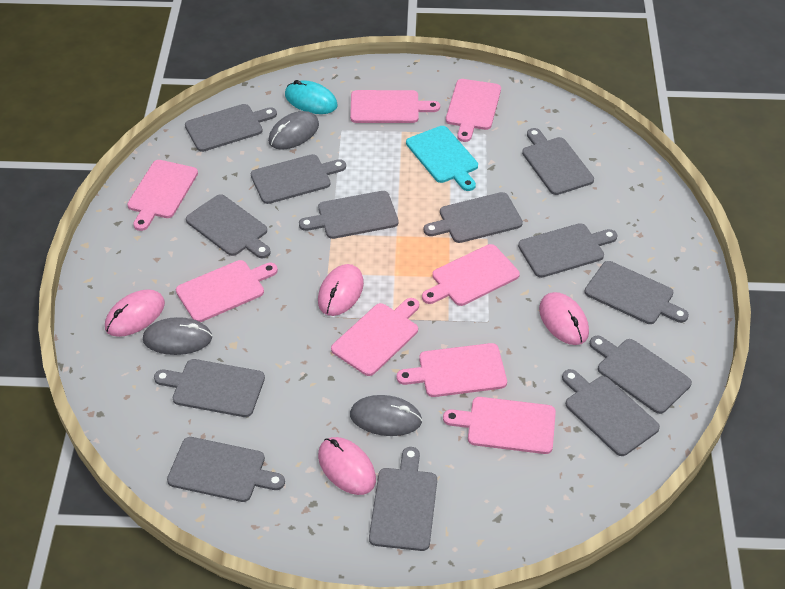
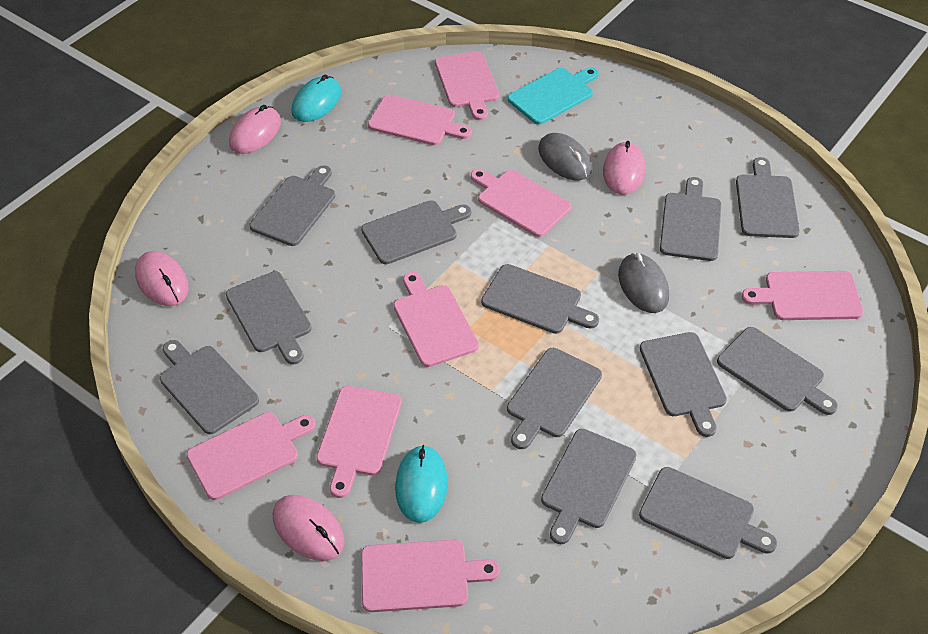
grey cutting board: [154,359,265,417] [167,437,285,502] [185,104,277,152] [186,194,271,258] [251,154,346,204] [299,191,398,239] [369,447,437,551] [424,192,523,243] [518,223,617,278] [522,128,594,195] [562,369,660,456] [584,261,689,324] [590,336,692,414] = 13 -> [160,340,259,434] [226,271,312,364] [249,165,335,246] [361,200,471,264] [481,264,599,334] [507,348,602,449] [541,429,636,544] [639,467,777,559] [640,332,727,437] [660,177,721,261] [717,327,838,415] [736,157,800,238] = 12
grey mouse: [143,317,212,355] [268,111,319,150] [350,395,422,436] = 3 -> [539,133,592,180] [618,253,669,313] = 2
turquoise mouse: [285,80,337,114] = 1 -> [292,74,341,122] [395,445,448,523] = 2

